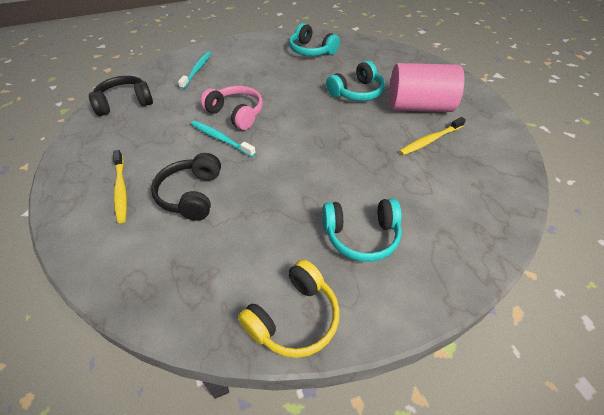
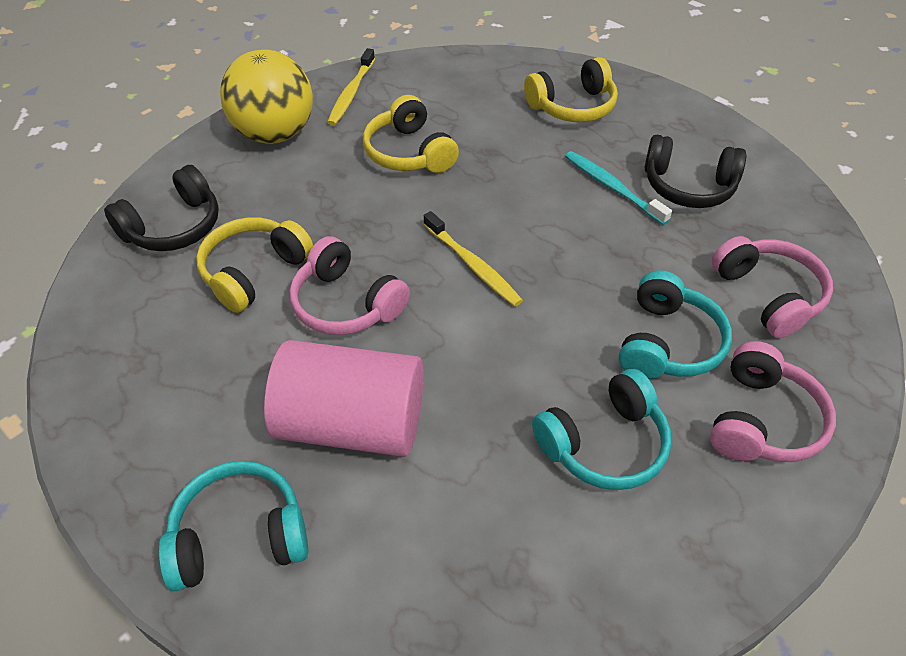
pink headphones: [200,86,263,130] = 1 -> [289,236,410,335] [710,341,836,462] [712,236,833,338] = 3
turquoise toothbrush: [178,51,211,89] [191,120,256,157] = 2 -> [565,151,672,225] = 1
yellow ball: none = 0 -> [220,50,313,144] = 1
yellow headphones: [238,259,340,358] = 1 -> [196,217,313,313] [363,95,459,173] [524,57,618,122] = 3

